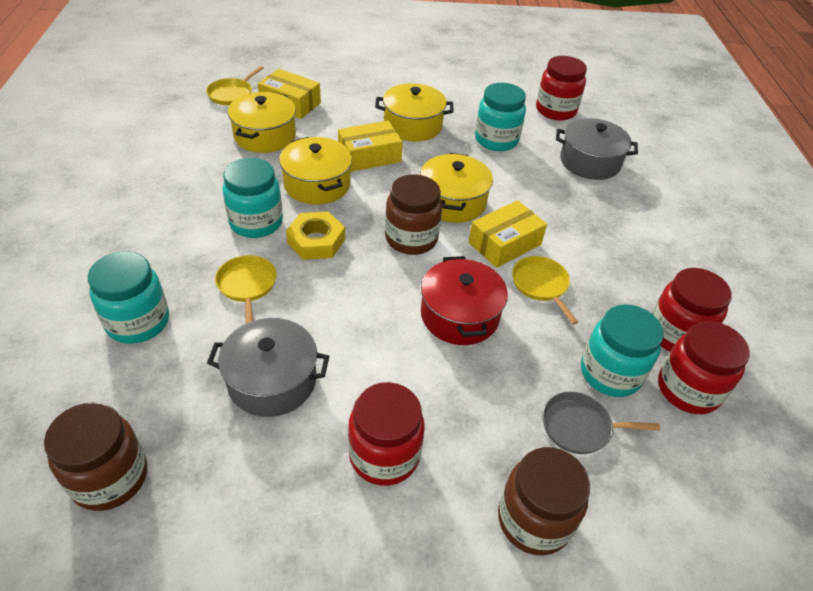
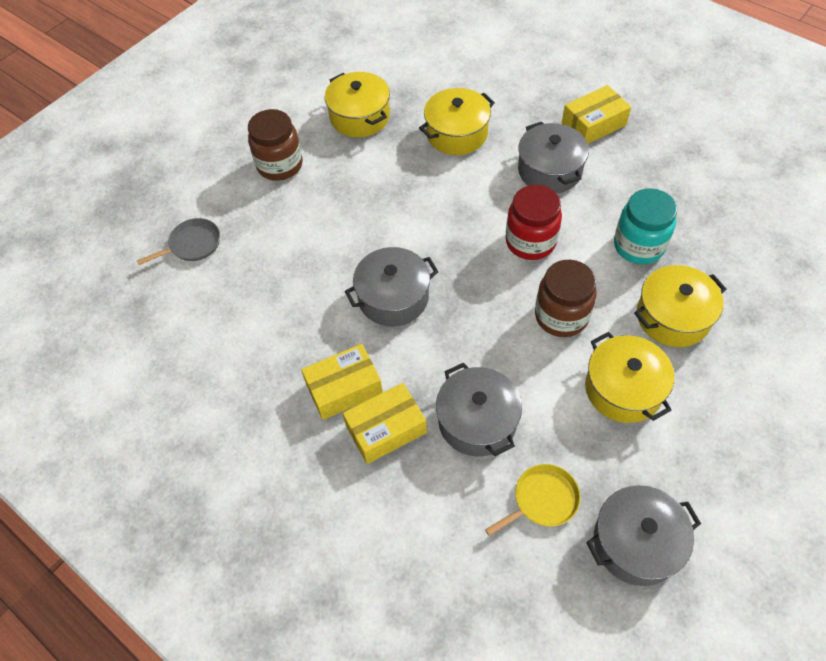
brown jar: [44,402,147,511] [385,174,442,255] [498,447,590,556] = 3 -> [248,109,303,181] [535,260,597,337] = 2
grey pot: [207,318,329,417] [556,118,638,180] = 2 -> [345,247,438,327] [436,363,522,456] [518,122,589,193] [587,485,701,586] = 4
red jar: [348,382,425,486] [536,56,587,121] [652,268,732,352] [658,321,750,414] = 4 -> [505,185,562,260] = 1
red pot: [421,256,508,345] = 1 -> none = 0
turquoise jar: [88,251,169,344] [222,158,283,238] [475,83,526,151] [581,304,664,397] = 4 -> [614,188,677,264] = 1
yellow nut: [286,212,345,260] = 1 -> none = 0
yellow pan: [206,66,264,105] [215,255,277,323] [512,256,578,324] = 3 -> [485,464,580,536] = 1

